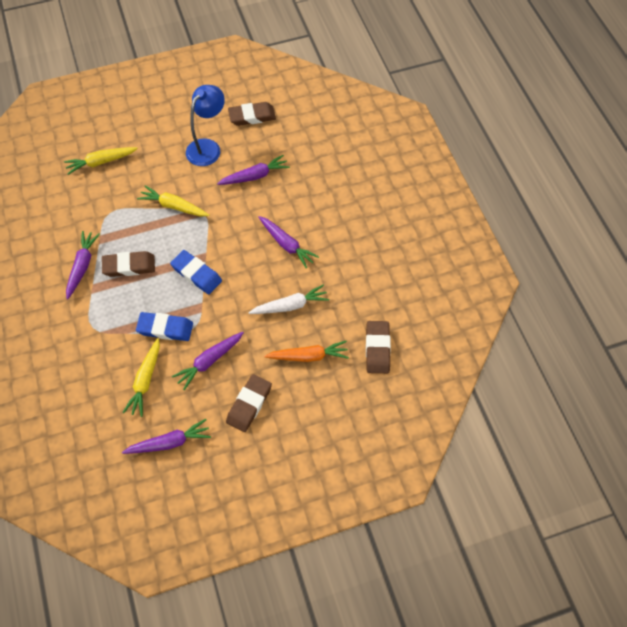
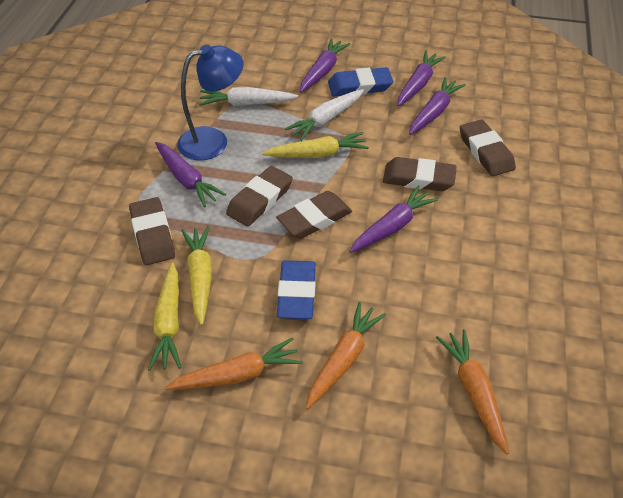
brown eraser: [102,251,155,277] [226,374,272,432] [228,102,276,126] [366,321,391,374] = 4 -> [129,197,175,265] [226,166,293,227] [276,191,352,239] [383,157,457,191] [460,120,516,176] = 5
orange carrot: [264,341,349,362] = 1 -> [165,337,303,390] [306,302,386,409] [436,329,509,454] = 3
white carrot: [248,284,329,314] = 1 -> [199,87,298,106] [285,89,364,141] = 2

